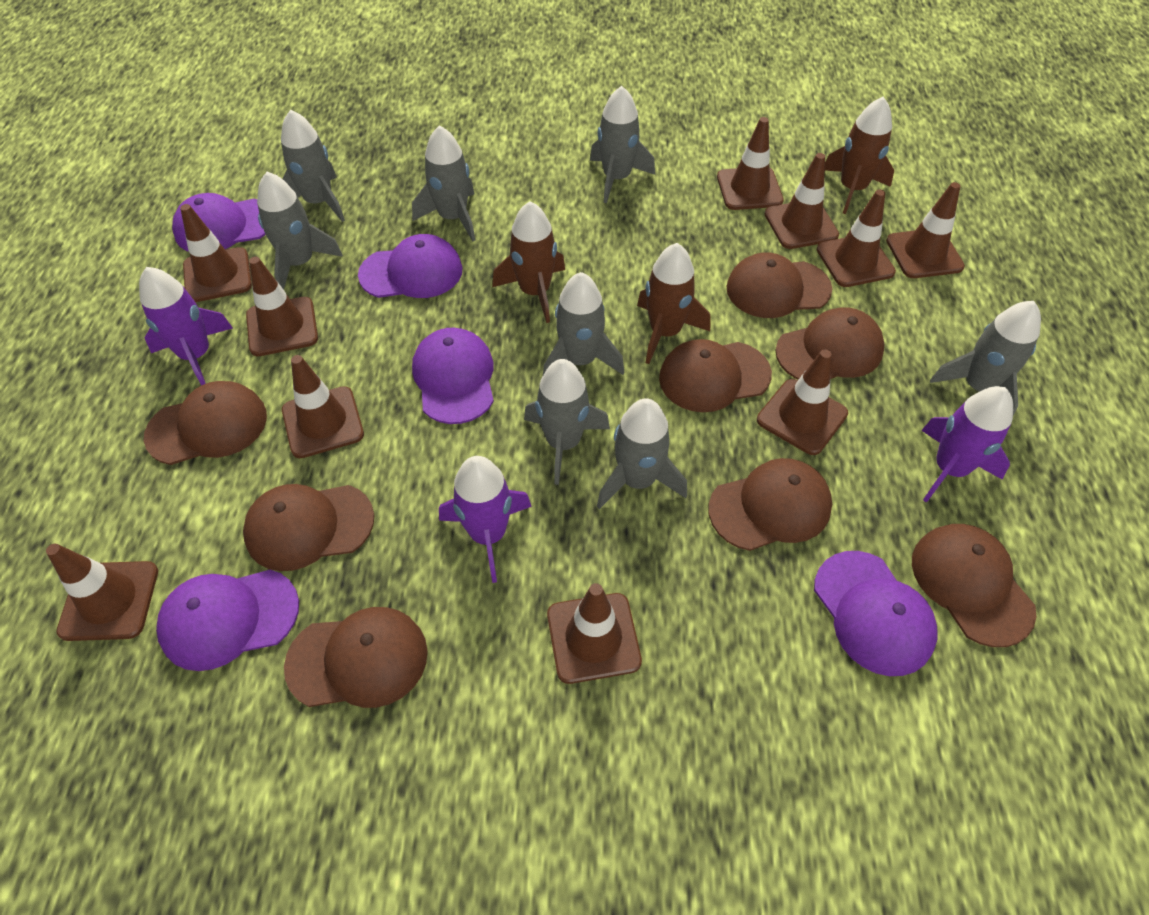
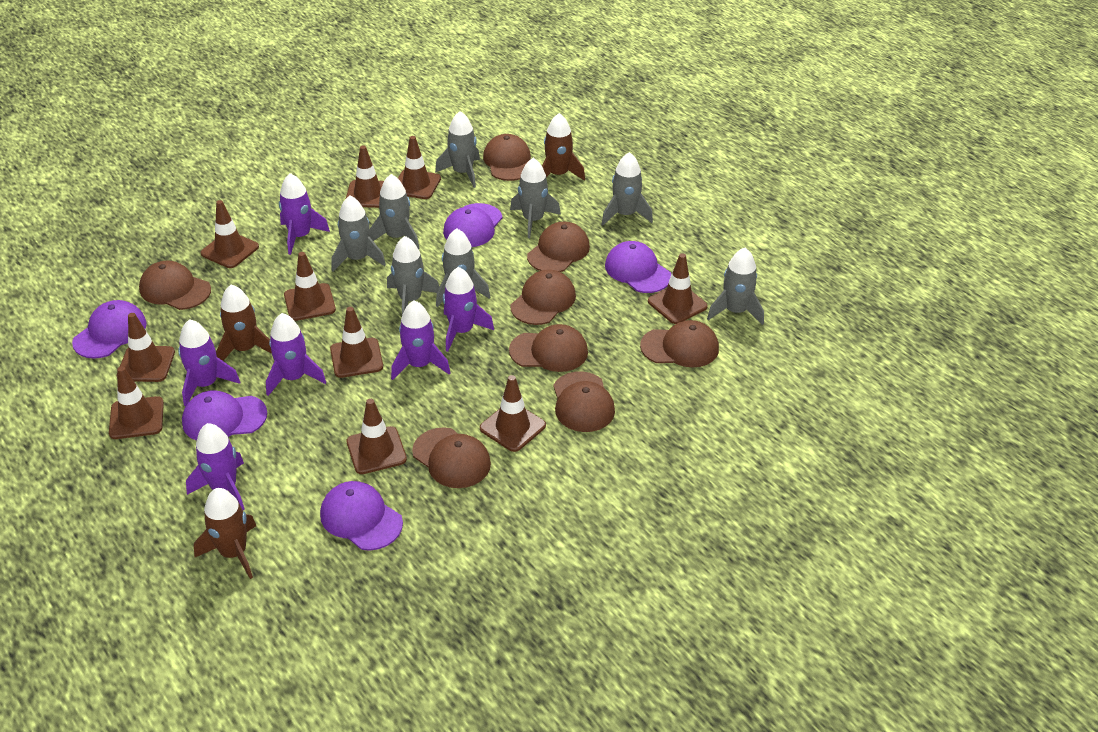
purple rocket: [139,267,233,385] [439,456,532,583] [921,386,1013,503] = 3 -> [178,319,240,406] [186,423,245,510] [266,313,326,396] [279,173,330,255] [391,300,450,380] [443,267,494,352] = 6

